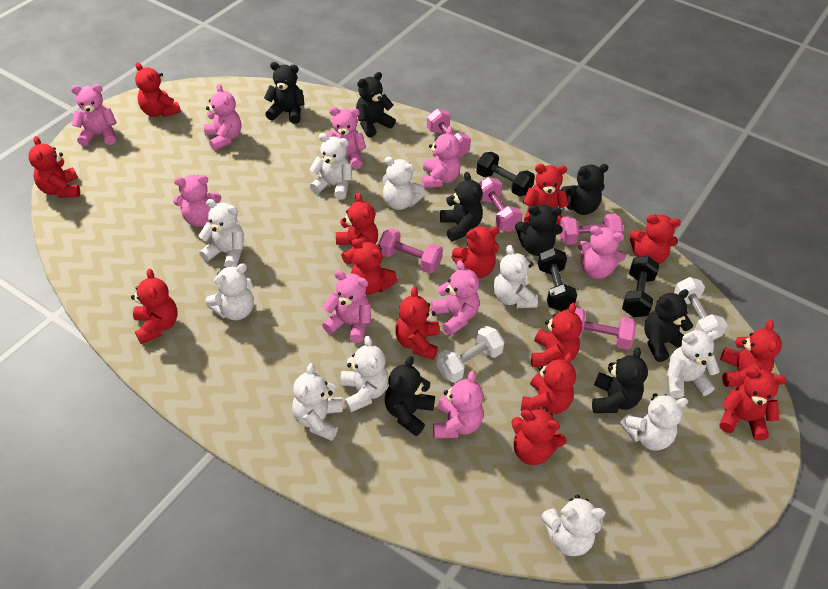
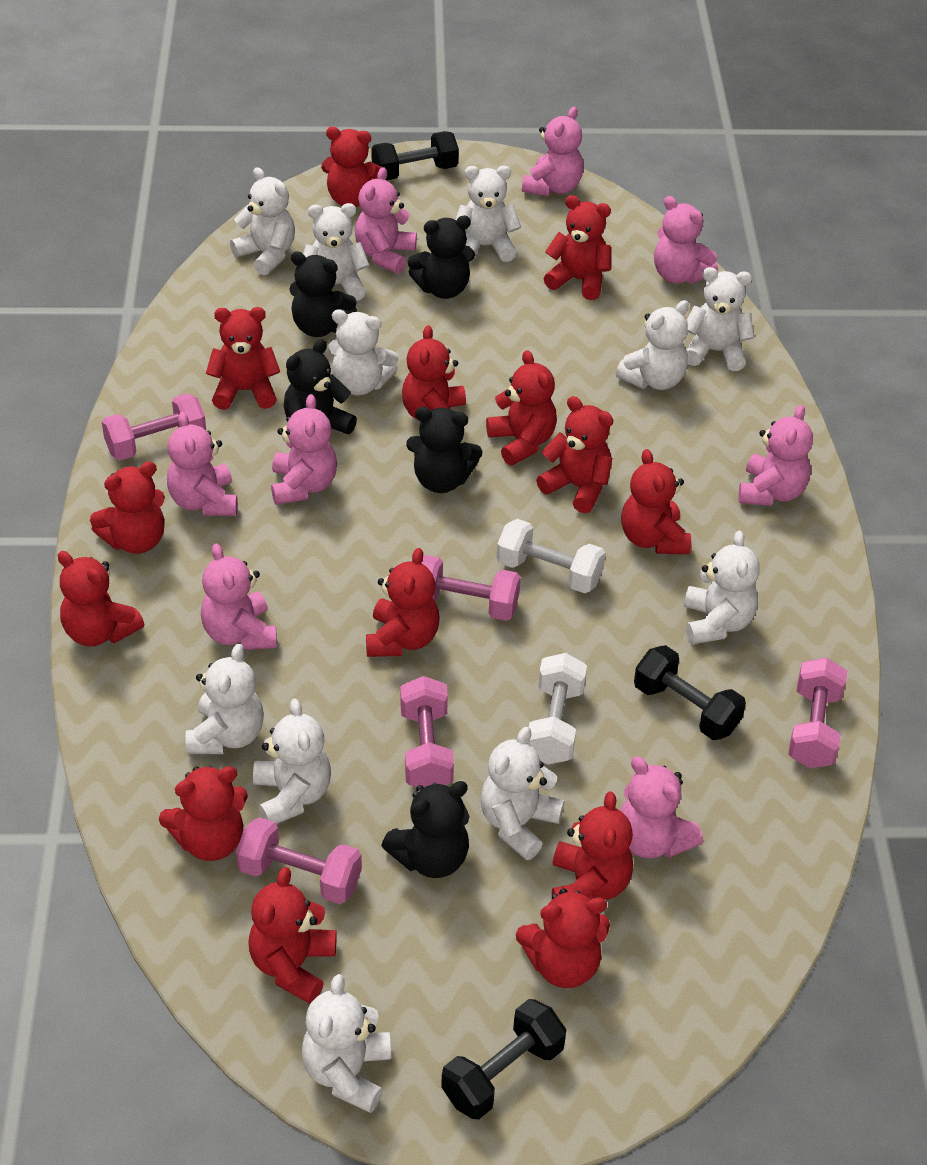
black teddy bear: [264,62,305,124] [356,72,396,137] [385,356,435,436] [440,172,483,241] [515,205,563,256] [561,164,608,215] [592,347,648,413] [644,289,693,362] = 8 -> [283,339,357,434] [289,251,357,337] [381,781,470,878] [406,407,483,493] [408,216,475,299] = 5
pink teddy bear: [71,84,117,146] [173,175,221,227] [204,84,241,151] [322,270,371,343] [326,107,366,169] [422,126,461,188] [431,260,479,336] [433,371,483,439] [578,226,626,279] = 9 -> [167,412,238,516] [201,543,277,650] [271,394,337,505] [355,167,417,274] [522,107,583,196] [620,756,703,859] [654,196,718,284] [738,405,813,506] = 8
white teddy bear: [199,199,244,267] [205,263,254,320] [292,363,343,441] [309,133,352,200] [340,336,388,413] [382,157,425,210] [493,245,538,308] [542,495,605,556] [620,393,688,451] [667,330,720,399] = 10 -> [185,644,264,754] [230,167,295,275] [253,699,331,824] [301,974,391,1113] [303,203,369,301] [328,309,399,396] [456,166,521,262] [480,727,564,860] [616,300,689,390] [684,530,760,644] [686,267,754,371] = 11

